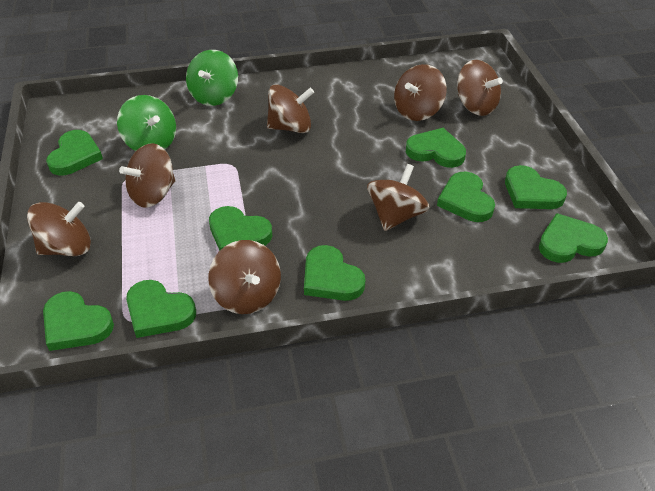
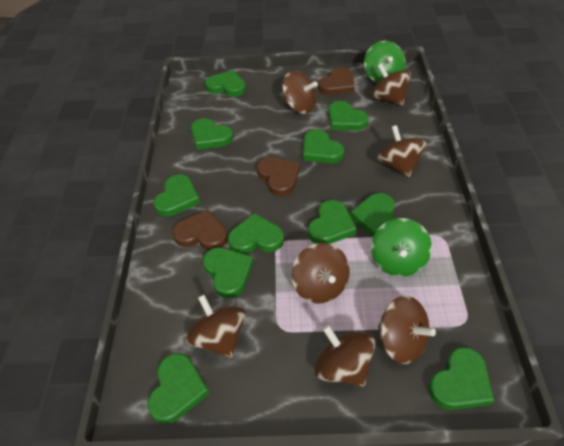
brown heart: none = 0 -> [172,210,228,250] [257,158,300,196] [318,67,354,95] = 3
green heart: [43,291,114,351] [46,130,103,176] [126,280,196,338] [209,206,273,251] [304,245,365,301] [406,128,466,168] [437,172,495,222] [505,165,567,209] [539,213,608,263] = 9 -> [147,353,209,424] [153,174,200,217] [191,118,233,150] [203,247,254,298] [205,70,246,97] [228,213,284,254] [303,129,344,163] [308,200,357,244] [328,101,369,131] [350,193,395,237] [429,347,494,410] = 11

